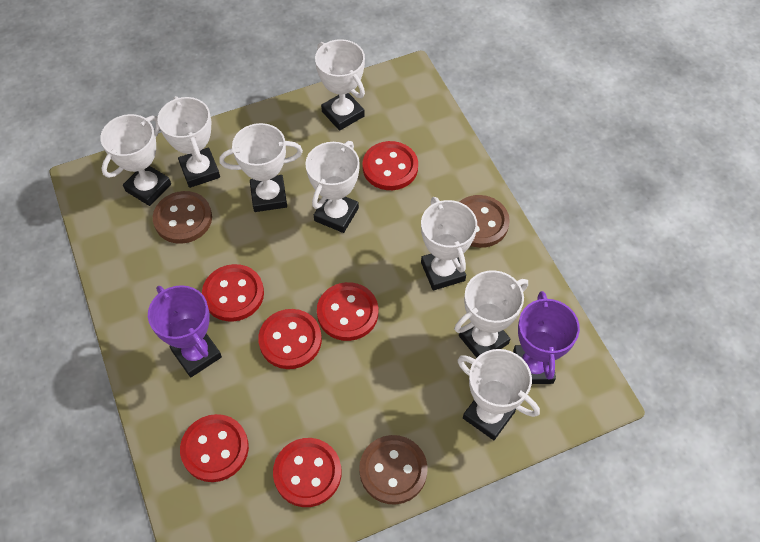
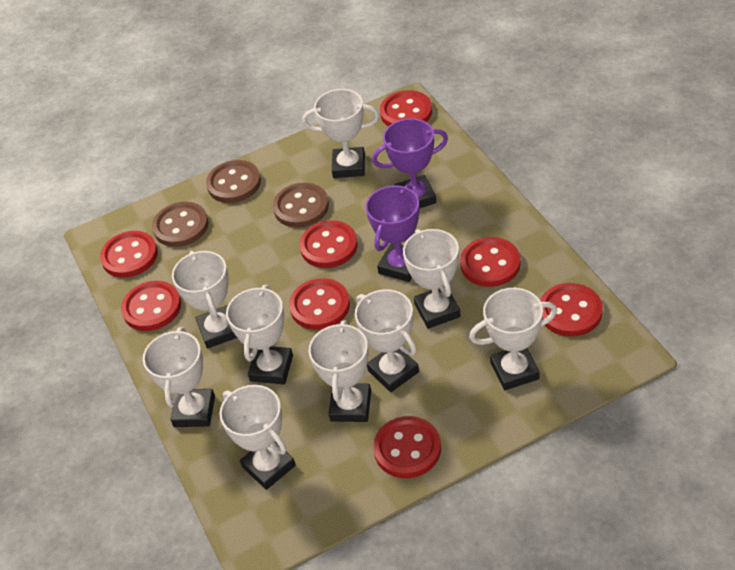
red button: [180,414,249,482] [202,264,264,322] [258,309,322,369] [273,438,341,507] [317,282,378,341] [363,141,418,190] = 6 -> [100,231,158,278] [121,281,181,331] [289,278,350,330] [300,220,358,268] [373,416,441,478] [380,90,432,127] [460,237,521,287] [540,283,603,337] = 8
white trophy: [100,114,171,206] [157,96,220,188] [219,123,303,212] [305,141,360,233] [315,39,365,131] [421,197,477,291] [454,270,528,358] [457,349,540,440] = 8 -> [143,327,215,427] [172,251,237,349] [220,385,296,490] [226,285,293,384] [302,89,379,178] [309,320,371,422] [355,289,419,392] [403,229,461,329] [469,288,557,390] = 9

